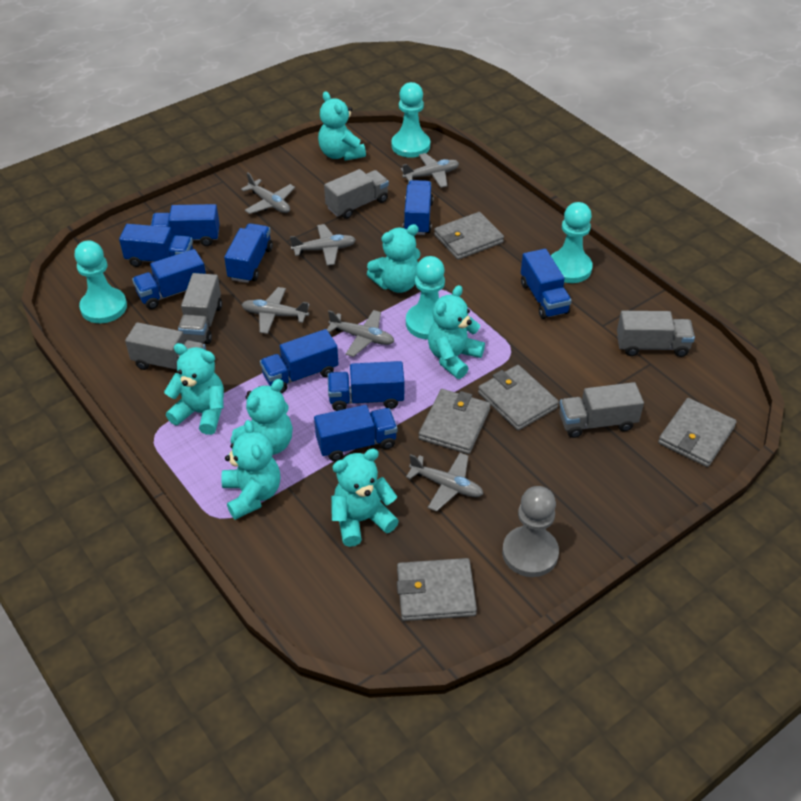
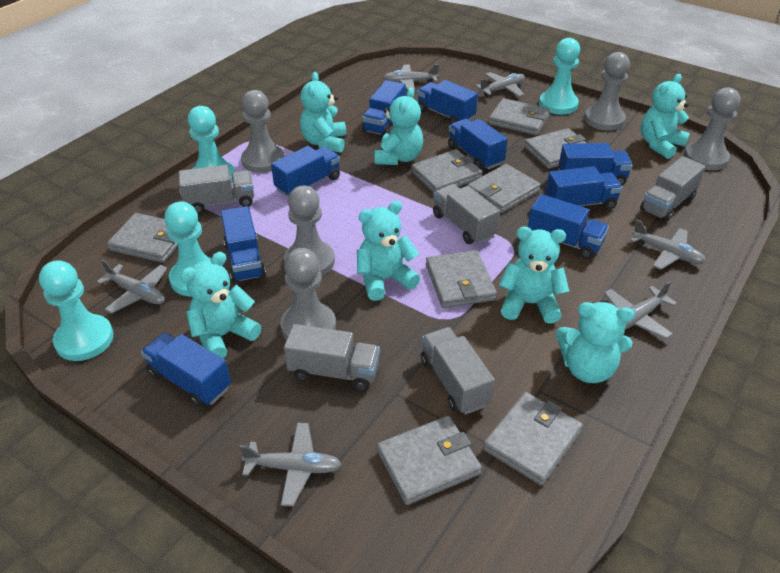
grey pawn: [502,486,559,577] = 1 -> [241,90,284,173] [280,248,336,340] [284,185,335,276] [584,52,630,130] [684,87,740,170] = 5
grey wallet: [397,558,477,621] [419,389,491,454] [434,212,504,260] [478,365,559,430] [658,398,737,467] = 5 -> [107,213,178,263] [377,416,482,505] [411,149,483,193] [426,250,497,308] [467,164,541,213] [483,392,583,485] [489,98,550,135] [524,128,586,169] = 8

